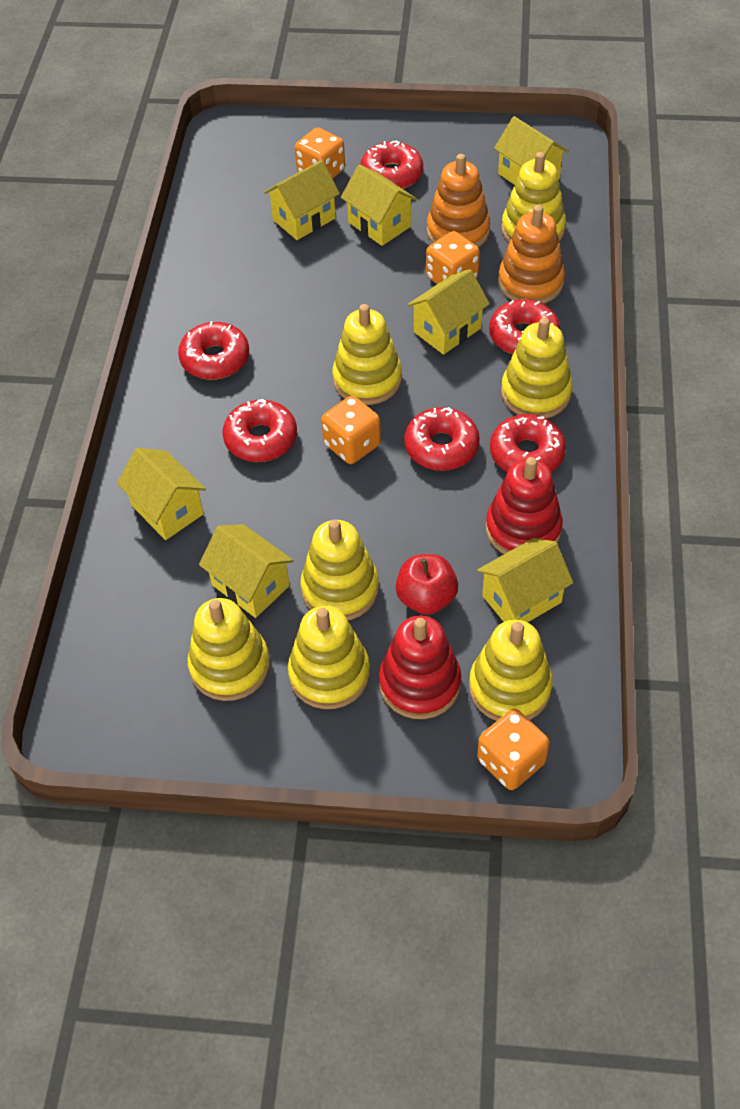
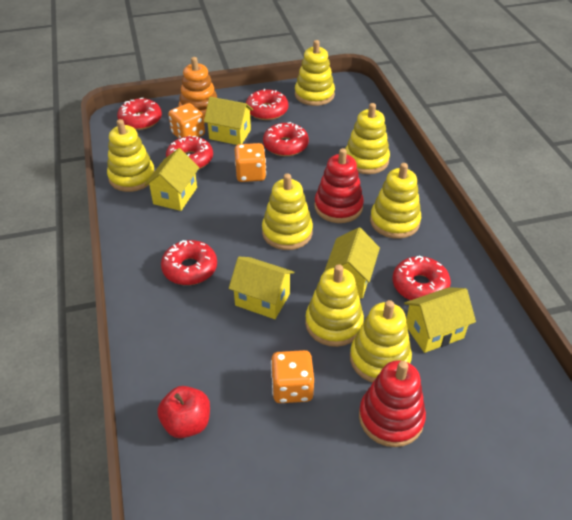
orange dice: [295,127,345,179] [321,396,381,464] [426,231,480,284] [477,709,550,790] = 4 -> [168,103,205,138] [235,143,266,182] [271,350,314,403] = 3
orange stacking toy: [427,154,490,247] [498,205,565,304] = 2 -> [178,57,217,124] = 1
yellow house: [117,448,206,540] [199,524,294,618] [264,160,340,240] [341,164,417,246] [407,269,490,355] [477,538,573,622] [494,116,569,185] = 7 -> [144,148,199,211] [204,97,253,145] [229,257,294,319] [324,228,380,299] [404,287,476,353] = 5

